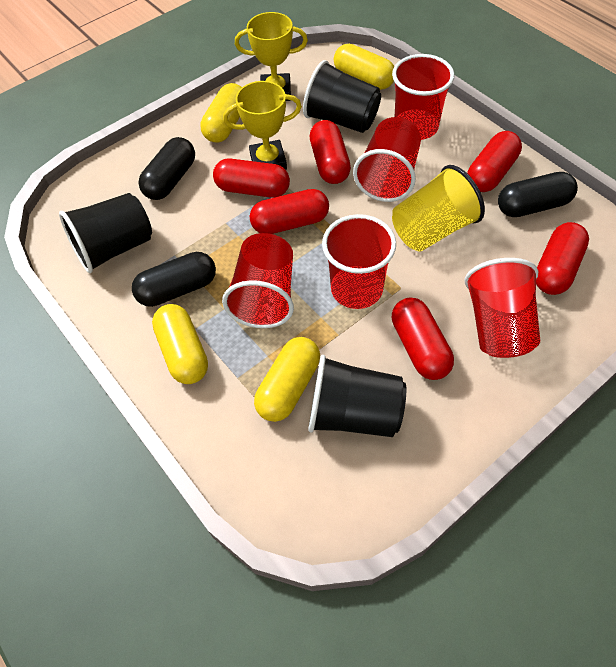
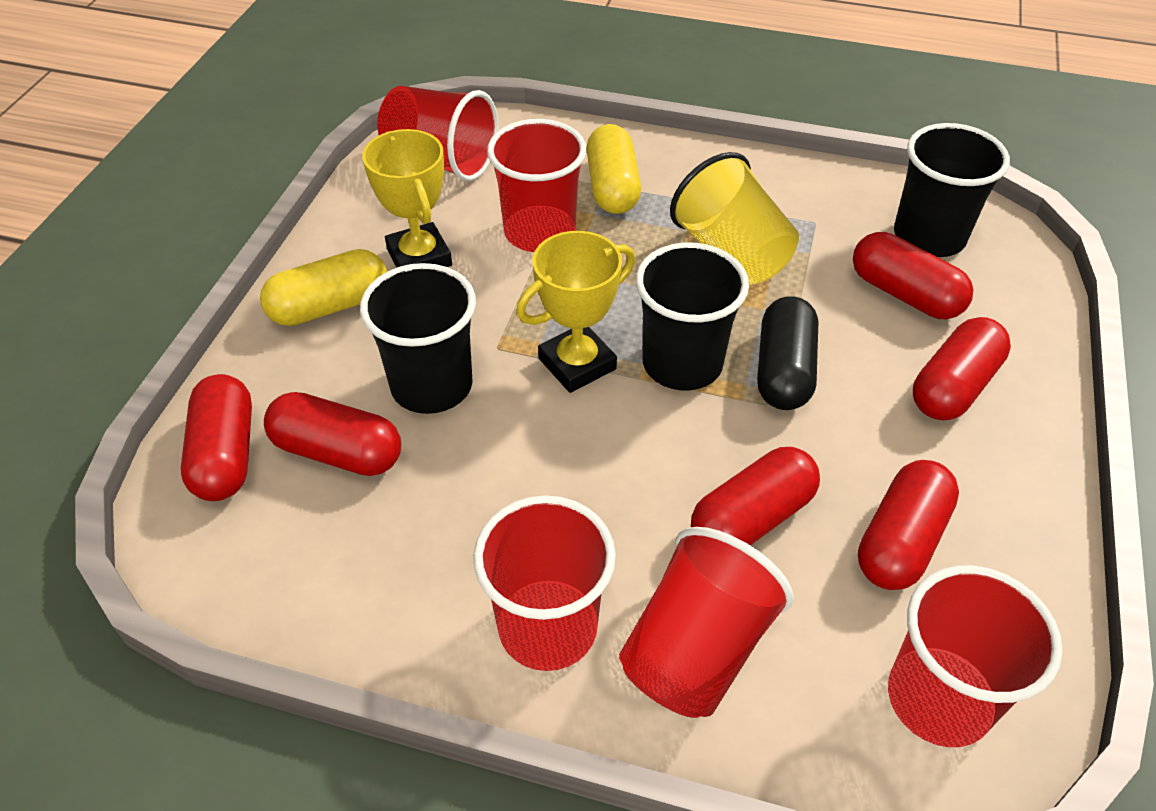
black capsule: [132,252,216,307] [139,137,195,200] [498,172,578,217] = 3 -> [757,296,819,410] = 1
yellow capsule: [152,304,208,384] [200,83,242,143] [254,337,320,422] [334,44,394,90] = 4 -> [260,249,387,326] [586,124,641,214] = 2

